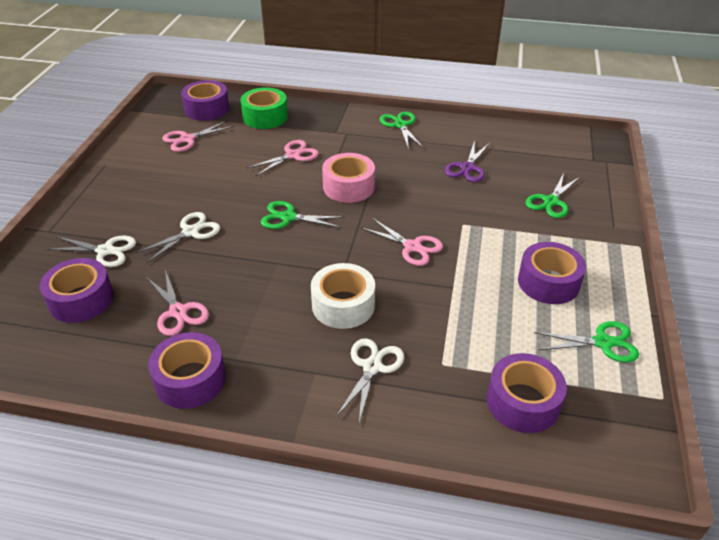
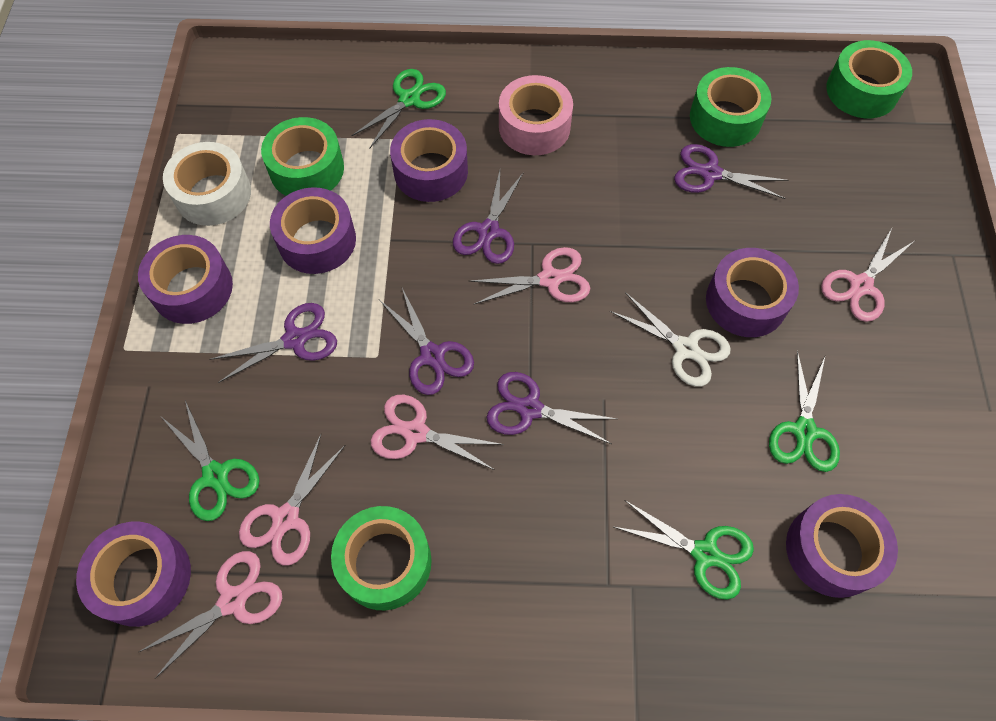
green tape: [240,87,288,129] = 1 -> [261,117,344,196] [331,506,432,610] [690,67,772,147] [826,40,912,118] = 4
pink scissors: [146,270,209,336] [162,121,234,152] [247,140,319,176] [361,218,443,266] = 4 -> [139,551,282,679] [239,435,345,566] [370,395,504,470] [469,247,590,304] [821,228,914,322] = 5
purple scissors: [444,141,490,182] = 1 -> [210,303,337,383] [379,288,474,395] [453,170,524,264] [487,372,617,444] [674,144,788,199] = 5
purple tape: [39,258,114,323] [148,332,226,409] [181,80,230,121] [487,353,567,433] [518,242,586,304] = 5 -> [76,522,191,627] [138,235,233,324] [270,187,356,274] [390,119,468,202] [706,248,799,337] [786,494,898,598] = 6
white scissors: [46,236,136,267] [136,212,220,263] [336,338,404,423] = 3 -> [610,292,731,387] = 1

